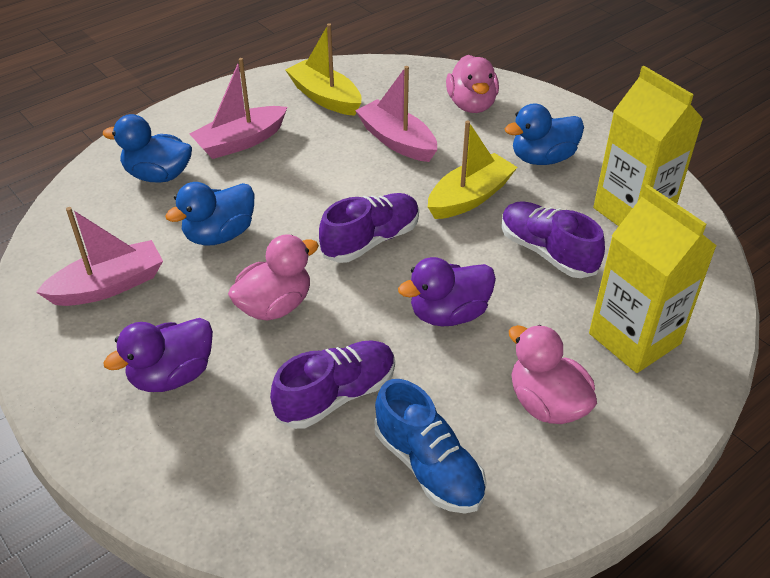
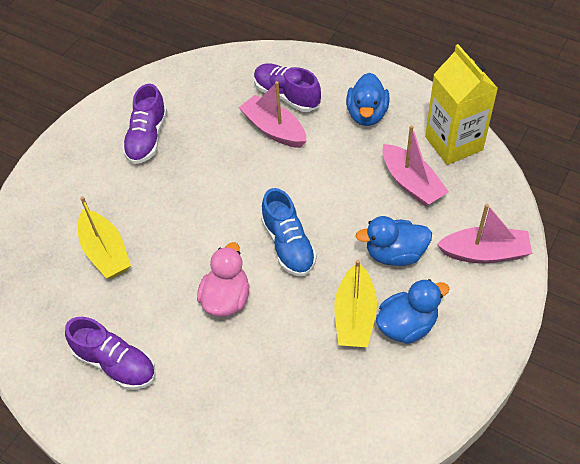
pink duck: [228,234,319,321] [446,55,499,113] [509,325,597,424] = 3 -> [197,242,249,317] = 1
purple duck: [103,318,213,392] [398,257,496,326] = 2 -> none = 0
yellow carton: [589,184,717,373] [593,66,703,226] = 2 -> [425,44,498,165] = 1

